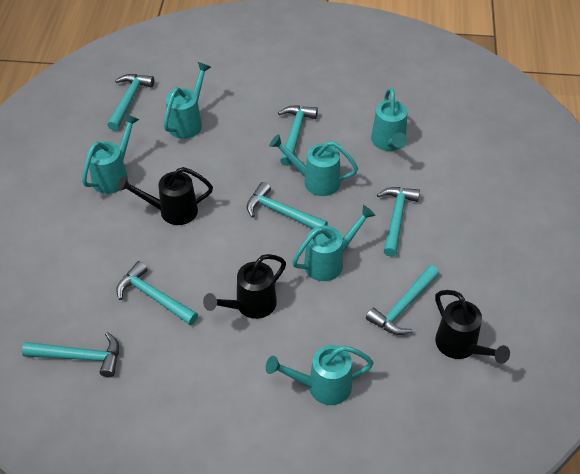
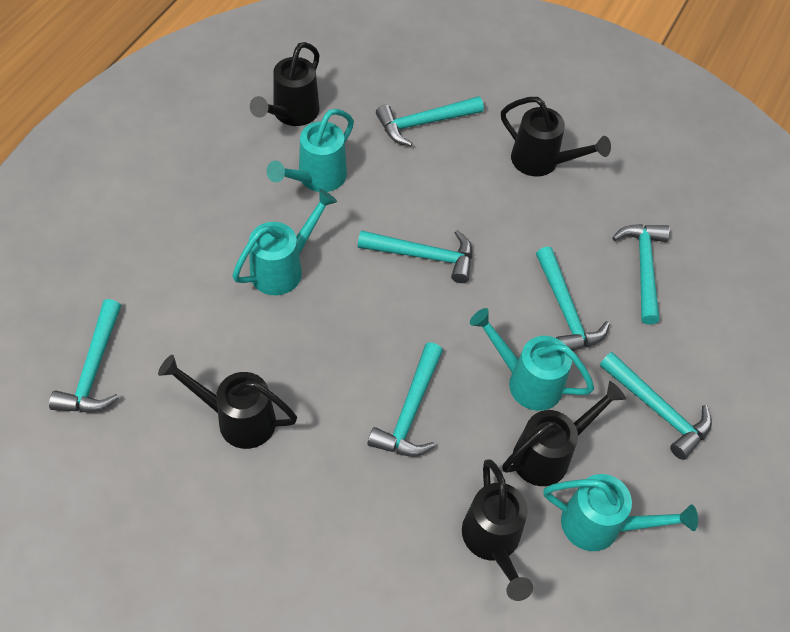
black watering can: [117,167,213,225] [203,254,286,319] [435,290,510,364] = 3 -> [158,355,297,449] [250,42,320,126] [462,460,533,601] [501,97,611,177] [502,381,626,486] = 5
turquoise watering can: [82,114,140,194] [164,62,211,139] [266,345,373,405] [269,134,358,196] [292,205,376,281] [371,88,408,151] = 6 -> [232,189,337,295] [266,109,354,192] [470,308,594,411] [543,474,698,551] = 4

